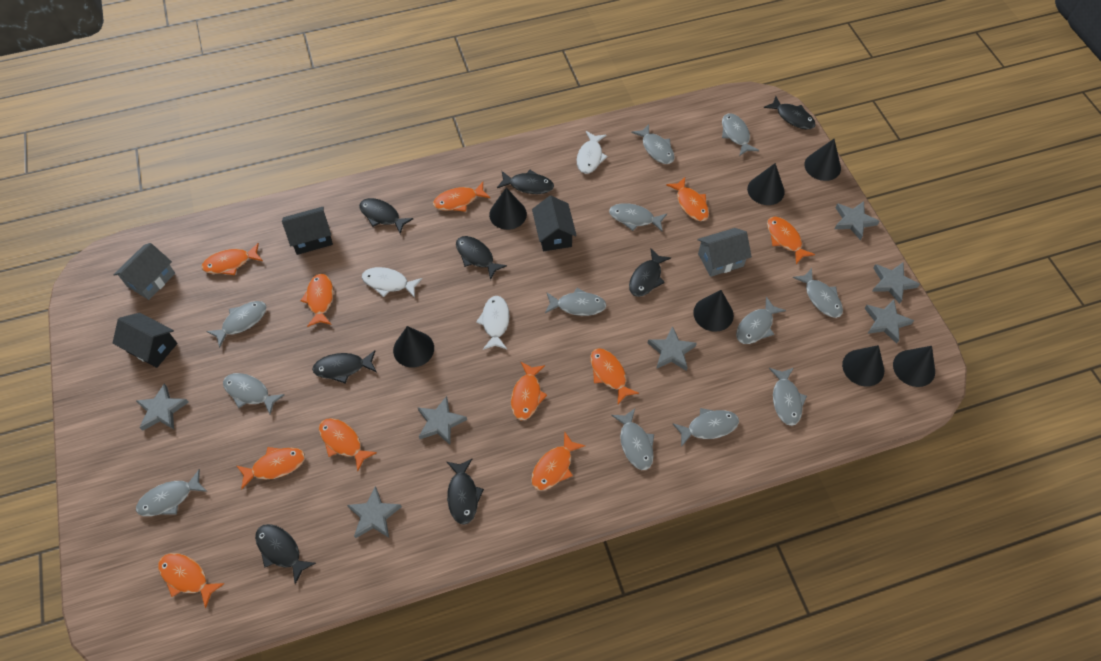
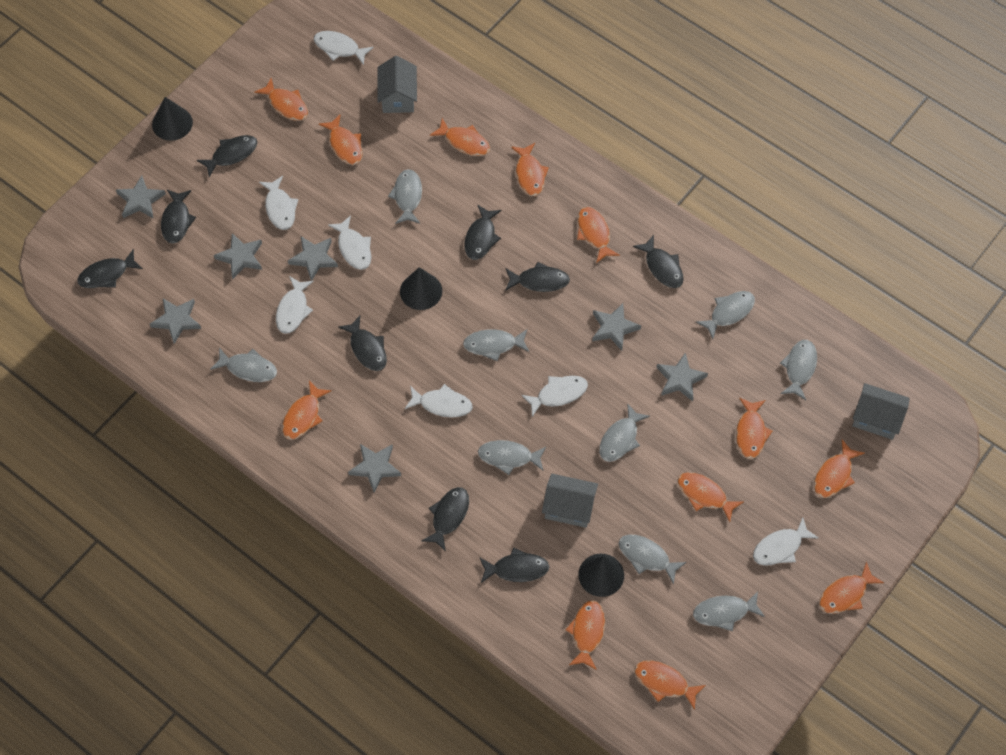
black cone: [393,326,434,368] [489,188,527,230] [693,290,734,332] [747,163,785,205] [804,139,841,181] [842,345,884,387] [893,346,935,387] = 7 -> [152,97,193,141] [400,267,442,310] [578,554,624,597] = 3
black fish: [255,524,316,584] [312,350,377,383] [359,198,413,234] [447,458,484,525] [456,236,507,280] [497,170,554,194] [629,249,671,297] [764,96,816,129] = 8 -> [77,249,143,288] [161,190,196,244] [197,135,257,177] [338,316,387,371] [422,487,469,552] [465,205,501,260] [479,547,549,583] [505,262,570,292] [633,235,684,288] = 9
black house: [113,313,177,368] [282,207,333,255] [532,196,577,251] = 3 -> none = 0
grey fish: [136,469,208,516] [206,301,266,348] [223,373,285,414] [545,288,606,316] [609,203,667,232] [611,408,654,470] [631,124,675,164] [673,408,739,447] [722,113,759,156] [736,297,786,344] [769,368,807,426] [793,268,843,318] = 12 -> [210,348,277,382] [388,169,422,224] [463,329,529,361] [478,440,546,475] [599,403,650,462] [619,535,687,585] [693,591,765,631] [696,291,755,339] [780,340,817,400] = 9
grey house: [113,243,175,300] [698,228,752,277] = 2 -> [377,56,417,113] [542,474,598,528] [852,383,910,440] = 3
orange fish: [158,553,225,608] [201,243,263,275] [237,447,305,489] [301,274,333,327] [319,418,377,471] [433,182,490,212] [511,362,547,420] [531,431,586,491] [590,348,639,404] [666,177,709,221] [767,217,815,264] = 11 -> [254,78,308,121] [282,381,332,440] [319,115,363,165] [430,118,490,156] [511,143,549,196] [566,600,605,670] [577,207,620,263] [634,660,706,710] [677,472,744,522] [736,398,772,459] [814,440,865,498] [819,562,884,614] = 12
white fish: [362,267,422,298] [476,296,510,350] [577,131,608,174] = 3 -> [259,176,298,230] [276,276,314,334] [314,31,374,65] [328,215,371,270] [405,384,473,418] [521,376,588,417] [753,518,818,566] = 7

